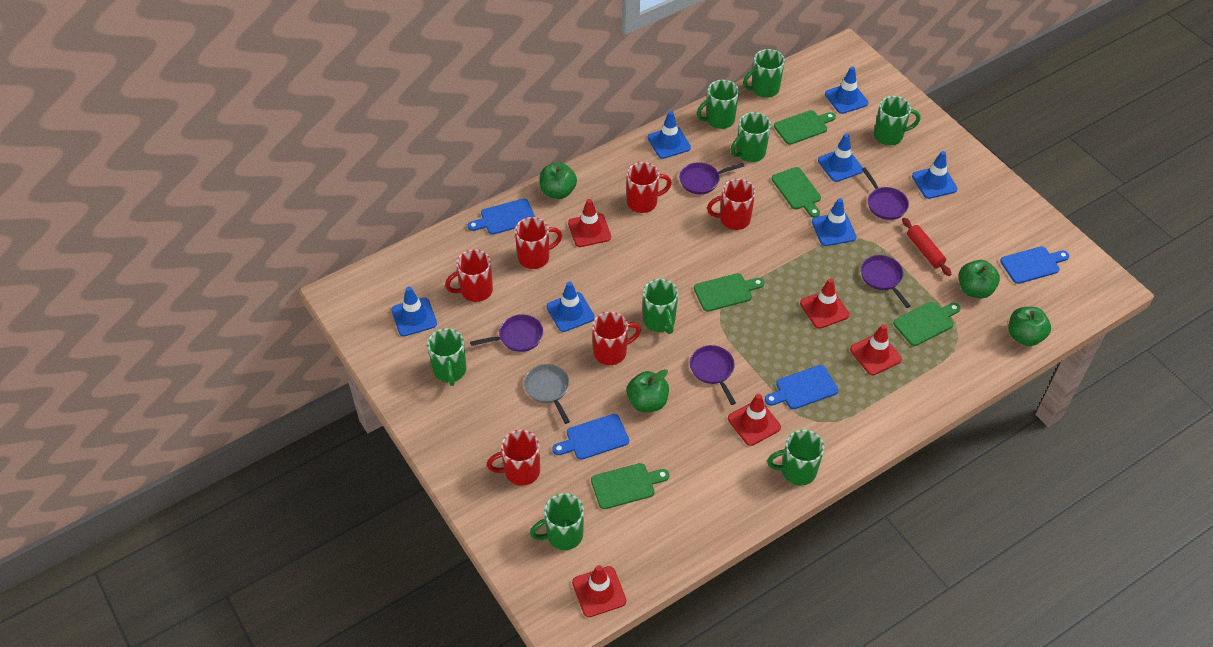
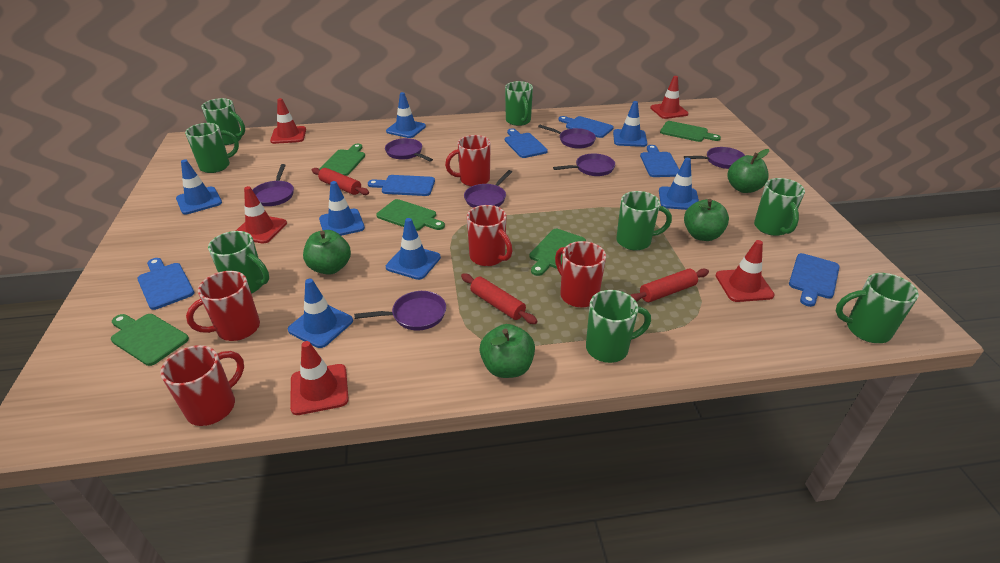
blue cutting board: [468,199,535,235] [552,414,629,460] [765,365,838,409] [1000,246,1069,284] = 4 -> [137,258,194,310] [368,175,435,196] [505,128,548,158] [558,116,614,138] [640,145,679,177] [789,253,840,307] = 6
grey pan: [524,364,570,424] = 1 -> none = 0
purple pan: [470,314,543,352] [679,162,744,194] [690,345,736,405] [861,255,910,308] [862,167,909,220] = 5 -> [253,164,294,206] [354,291,446,330] [385,138,433,162] [464,170,512,208] [538,125,596,149] [553,153,615,176] [684,147,745,169] = 7
red mug: [445,249,493,302] [487,430,540,486] [515,217,562,269] [592,311,641,365] [626,162,672,213] [707,179,756,230] = 6 -> [160,345,244,426] [186,271,260,341] [445,135,491,187] [467,205,513,266] [555,241,606,308] = 5
red rolling pin: [902,218,951,276] = 1 -> [312,168,369,195] [461,273,537,324] [630,269,709,302] = 3

